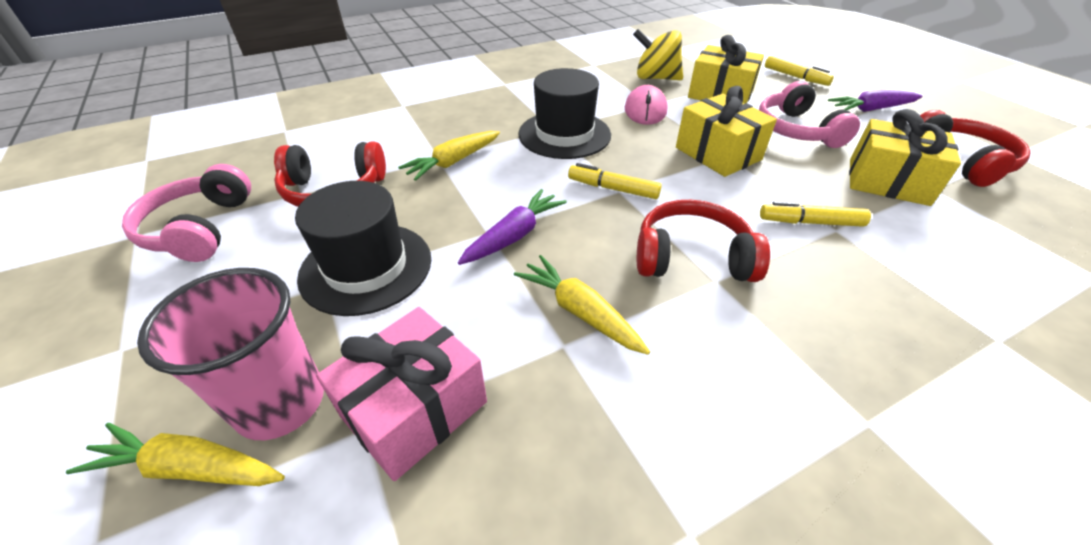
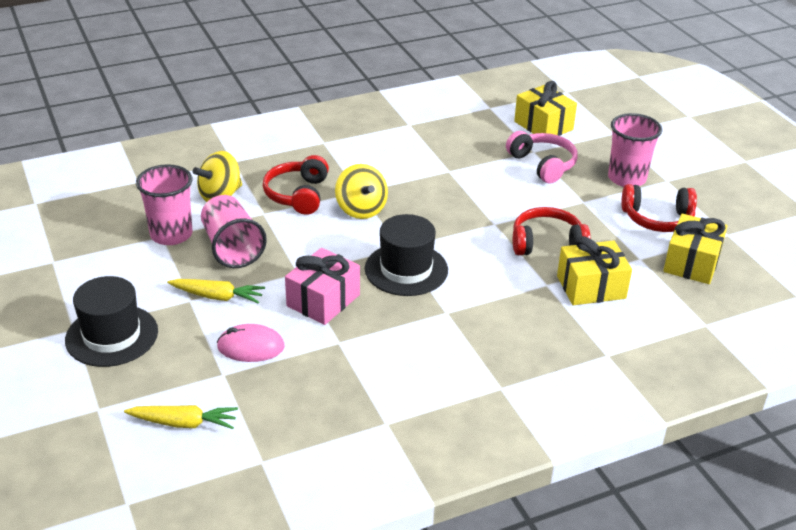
pink cup: [137,268,324,440] = 1 -> [136,164,192,245] [201,195,267,268] [608,113,662,187] = 3
pink headphones: [122,164,251,262] [759,81,860,148] = 2 -> [506,131,578,184] = 1
purple carrot: [458,189,567,265] [828,90,923,112] = 2 -> none = 0
yellow carrot: [66,423,285,486] [398,131,500,181] [514,255,650,355] = 3 -> [124,405,238,429] [167,279,265,303] = 2
yellow marker: [568,163,662,199] [760,202,871,227] [765,56,834,86] = 3 -> none = 0
yellow spinning top: [633,29,683,80] = 1 -> [192,151,242,202] [335,164,388,219] = 2

